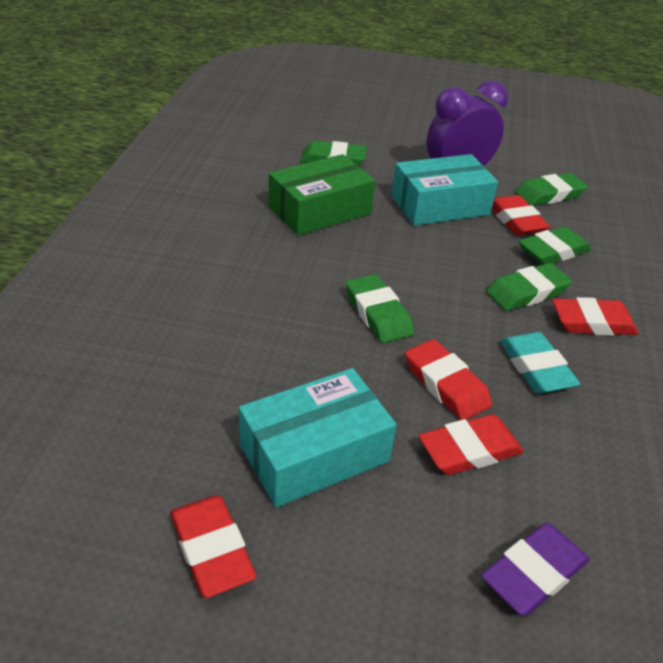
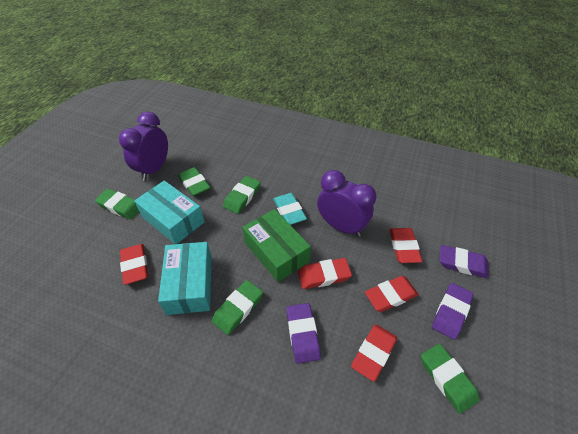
purple clock: [427,81,508,166] = 1 -> [119,112,168,181] [317,170,376,237] = 2
purple eraser: [481,522,590,616] = 1 -> [286,303,321,364] [432,283,473,340] [439,245,489,278] = 3

